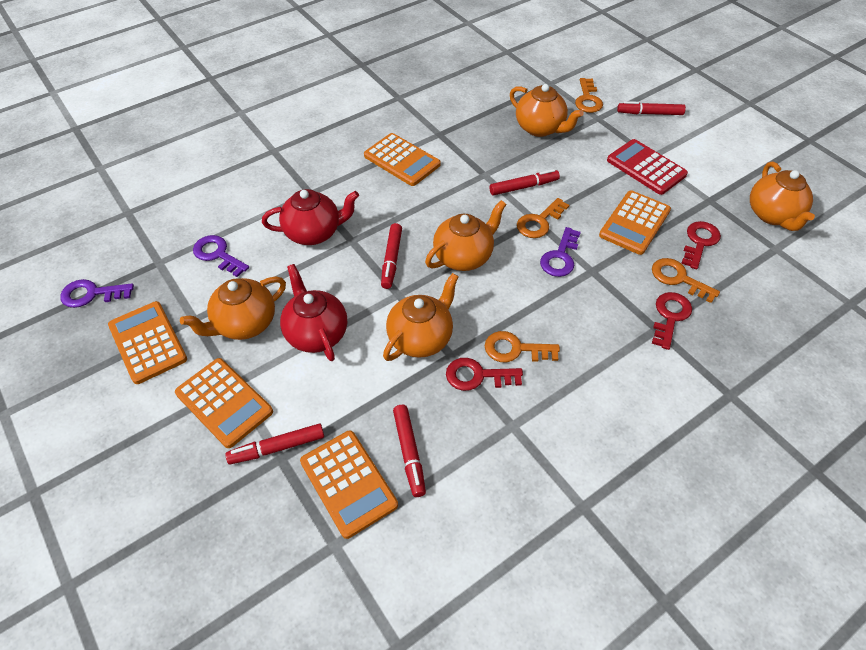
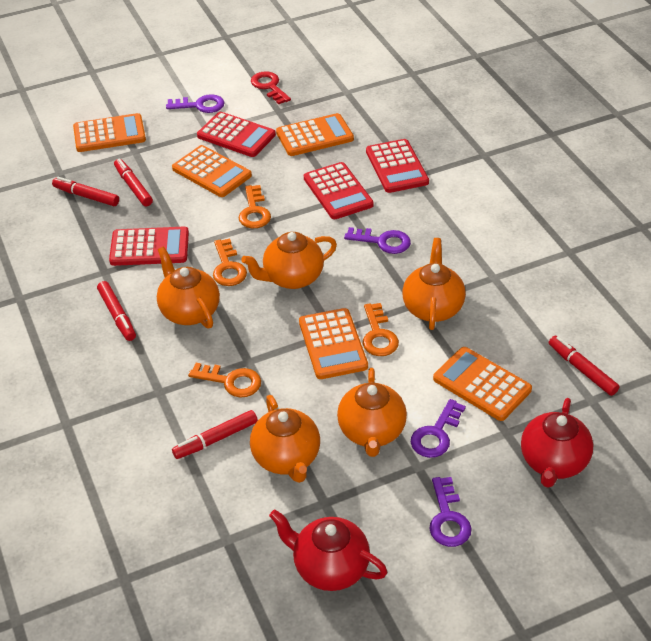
purple key: [60,279,134,308] [193,235,249,277] [540,227,581,277] = 3 -> [166,94,225,113] [344,227,411,254] [411,399,466,458] [429,477,472,547] = 4
red calculator: [607,139,688,195] = 1 -> [109,227,189,266] [197,112,276,157] [304,162,374,219] [366,139,429,193] = 4
red key: [446,358,523,391] [652,292,692,350] [681,221,721,269] = 3 -> [251,71,291,104] = 1

